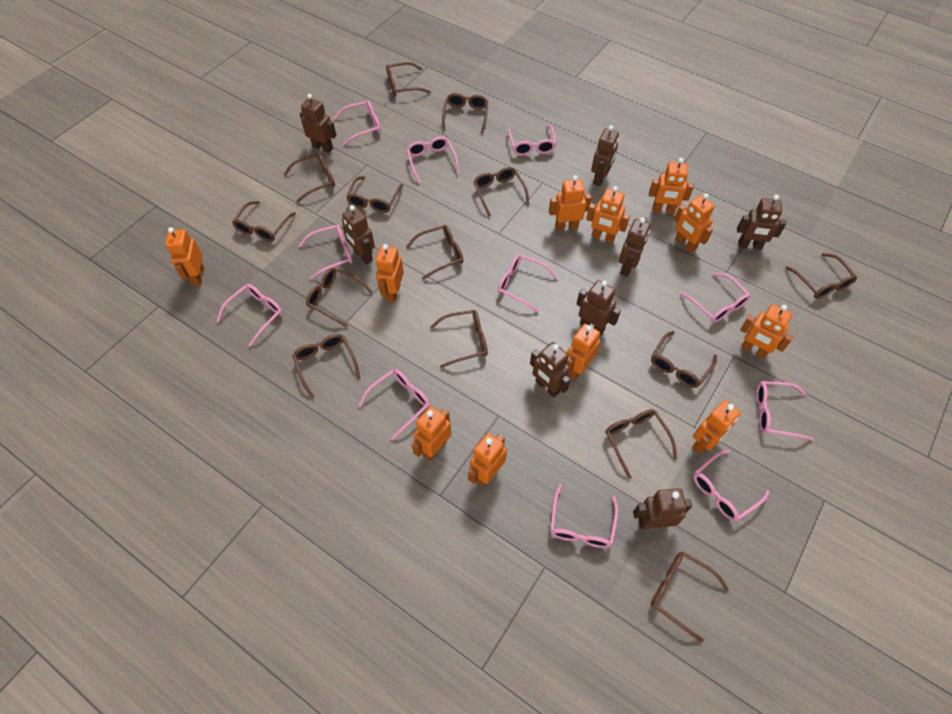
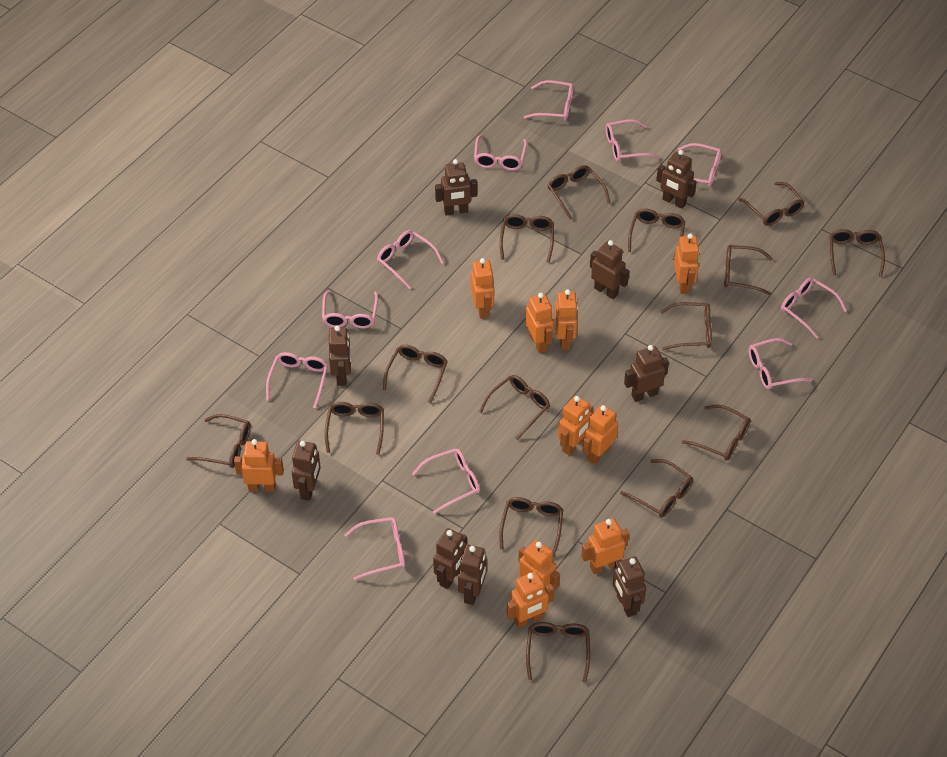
brown glasses: [232,201,296,242] [283,153,335,203] [293,334,361,399] [306,268,372,327] [346,176,403,213] [386,62,431,96] [406,225,463,280] [430,310,488,368] [442,93,488,134] [474,167,529,217] [605,409,677,479] [651,331,717,388] [651,551,729,642] [786,253,857,299] = 14 -> [186,414,251,468] [325,402,384,455] [383,345,448,403] [479,375,550,440] [499,497,563,558] [500,214,554,263] [526,622,590,683] [548,165,610,220] [620,459,693,518] [628,208,685,260] [660,302,712,350] [682,405,751,460] [724,245,773,295] [738,182,804,226] [830,229,885,277] = 15
brown robot: [299,94,336,153] [342,205,375,264] [530,342,570,398] [576,280,621,336] [591,125,619,186] [619,218,651,277] [633,488,692,529] [737,195,786,250] = 8 -> [292,441,321,501] [329,326,351,386] [433,528,467,589] [435,159,477,215] [458,545,487,605] [590,240,629,299] [613,557,646,617] [624,345,669,402] [656,150,697,209] = 9
orange robot: [165,227,204,286] [376,244,404,303] [412,406,451,461] [468,433,507,487] [549,175,592,231] [566,324,600,380] [586,186,630,243] [649,158,694,214] [674,193,715,253] [692,400,741,454] [740,304,793,359] = 11 -> [234,439,284,492] [471,258,494,319] [507,571,554,628] [518,540,560,590] [525,293,554,353] [555,289,578,350] [558,395,593,456] [581,518,629,574] [582,405,618,465] [674,233,700,294] = 10

